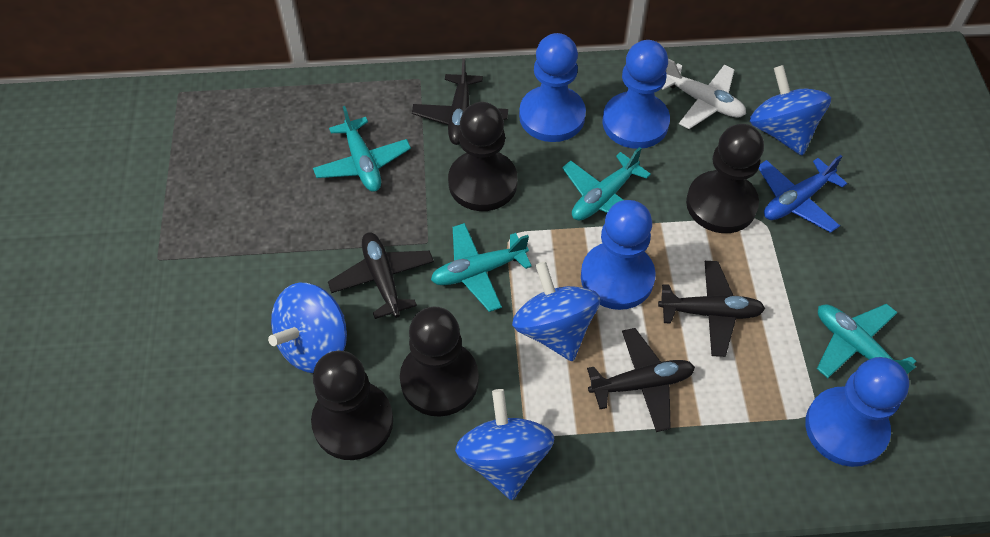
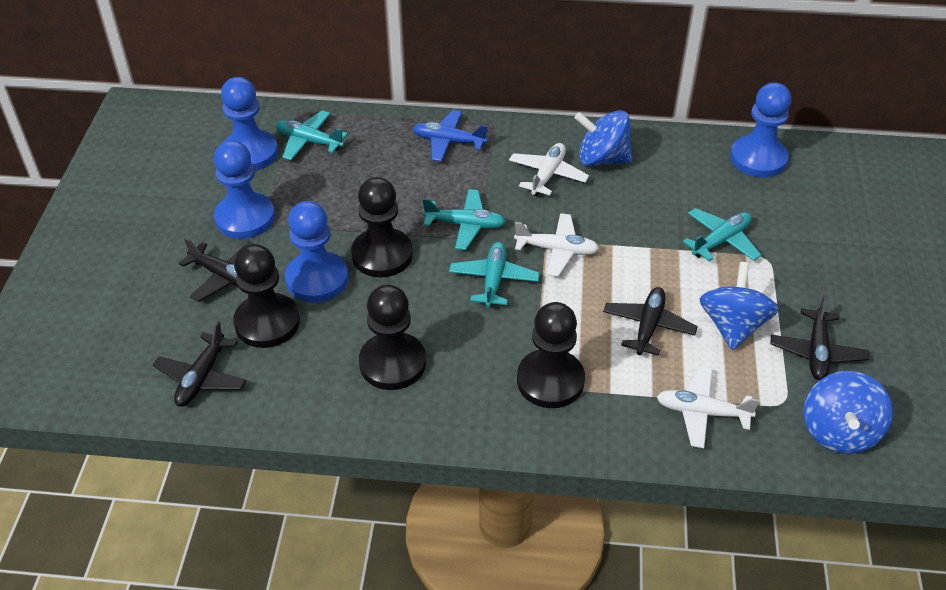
blue spinning top: [268,283,347,373] [455,389,554,500] [512,261,600,361] [750,65,831,155] = 4 -> [575,110,633,166] [700,262,779,350] [803,371,893,454] = 3
white plane: [661,59,746,129] = 1 -> [509,143,589,196] [514,213,599,277] [657,366,760,448] = 3

